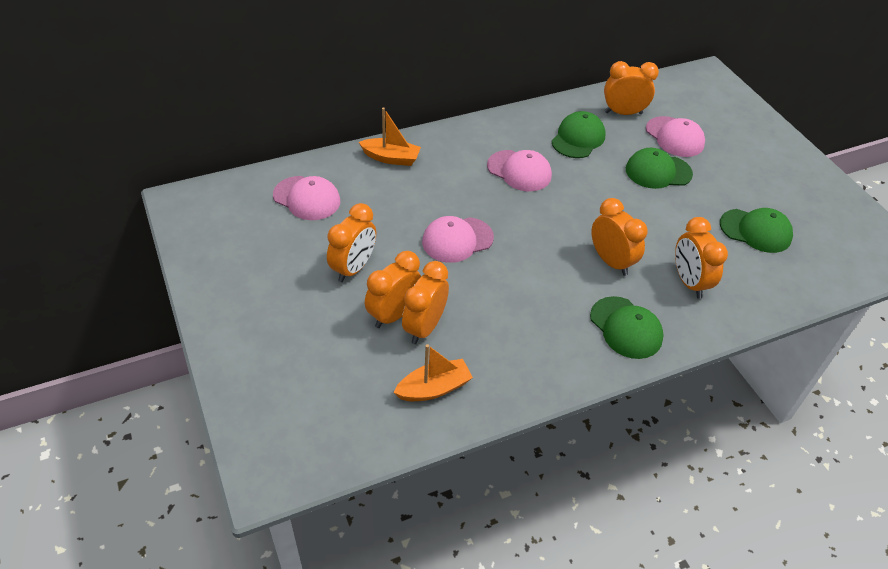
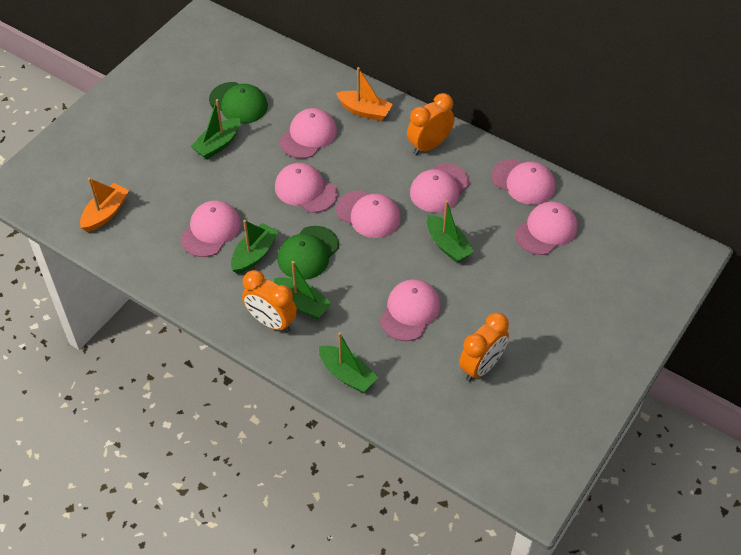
green boat: none = 0 -> [191,99,240,159] [231,220,279,274] [274,261,332,319] [319,332,378,393] [426,200,475,263] = 5
green cap: [551,111,605,158] [590,296,664,359] [626,148,693,189] [720,208,793,253] = 4 -> [209,82,268,124] [278,226,339,280] = 2
orange clock: [327,203,376,282] [365,251,421,328] [402,261,449,344] [592,198,647,276] [604,61,659,115] [675,217,728,299] = 6 -> [242,270,297,333] [407,93,454,155] [459,312,509,381] = 3
pink cap: [273,176,340,220] [422,216,494,263] [487,150,552,191] [646,116,705,157] = 4 -> [181,200,241,257] [275,163,338,213] [280,108,337,159] [336,190,401,238] [380,279,440,341] [410,163,469,213] [491,159,555,205] [515,201,577,255] = 8

